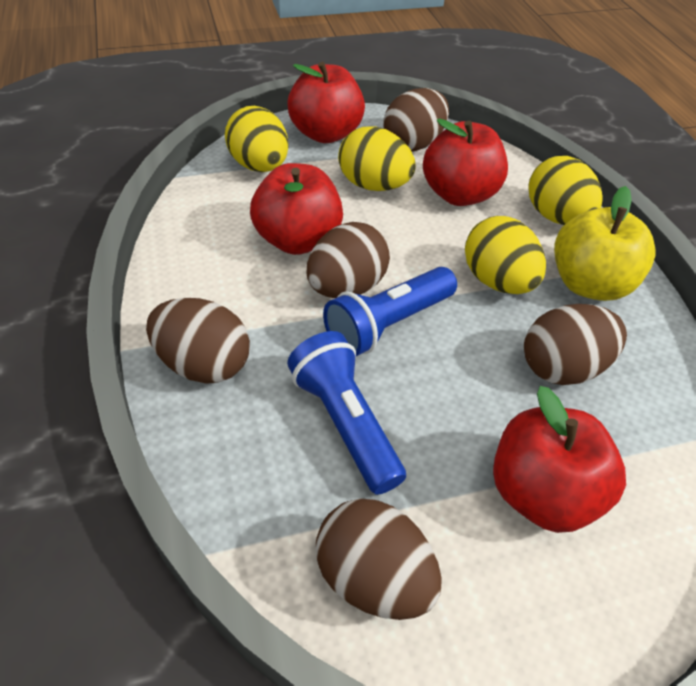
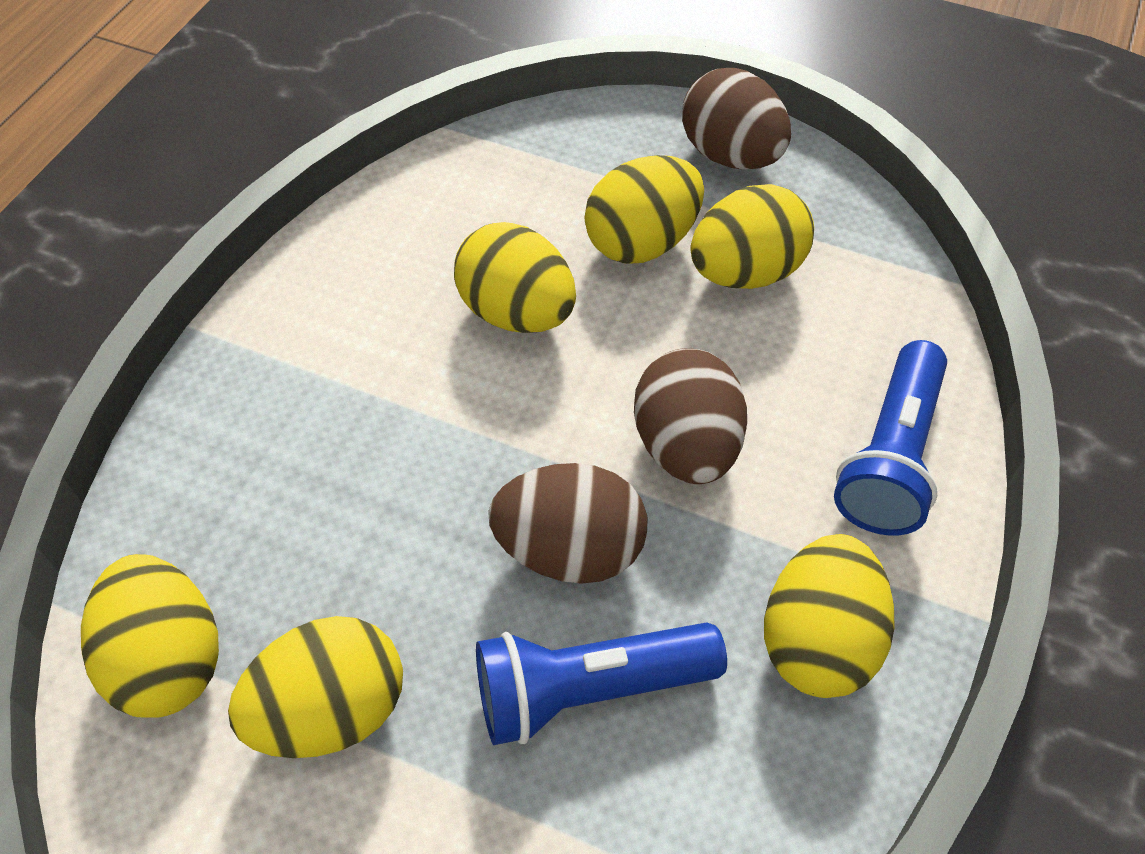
brown egg: [146,298,250,384] [307,222,390,298] [316,498,442,620] [383,88,449,151] [524,304,627,385] = 5 -> [488,463,647,584] [634,349,747,484] [682,68,791,170] = 3
red apple: [250,163,343,255] [287,62,365,143] [423,118,508,206] [493,386,626,533] = 4 -> none = 0
yellow apple: [554,186,655,301] = 1 -> none = 0
yellow egg: [225,106,289,172] [338,127,416,191] [465,216,546,294] [528,156,603,225] = 4 -> [81,554,219,718] [228,616,403,758] [454,222,576,333] [584,155,704,264] [691,184,814,289] [764,534,895,698] = 6

